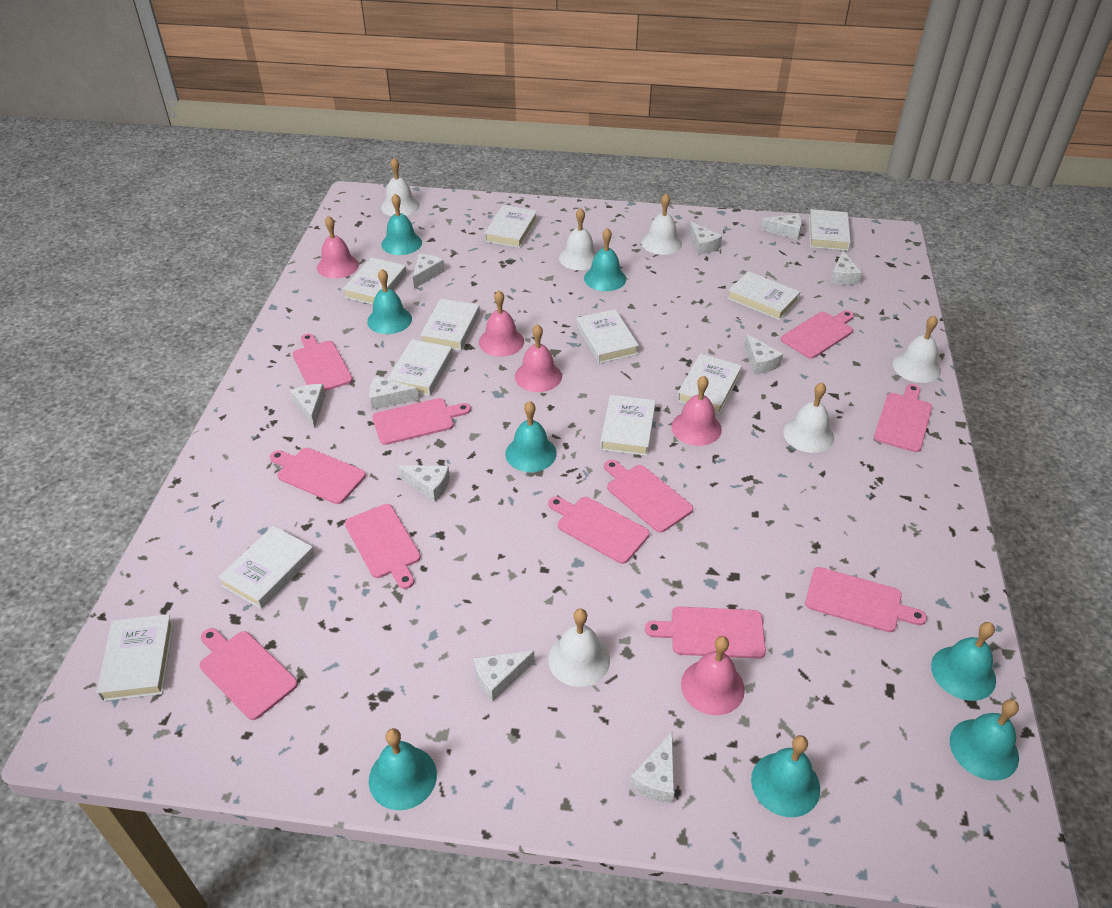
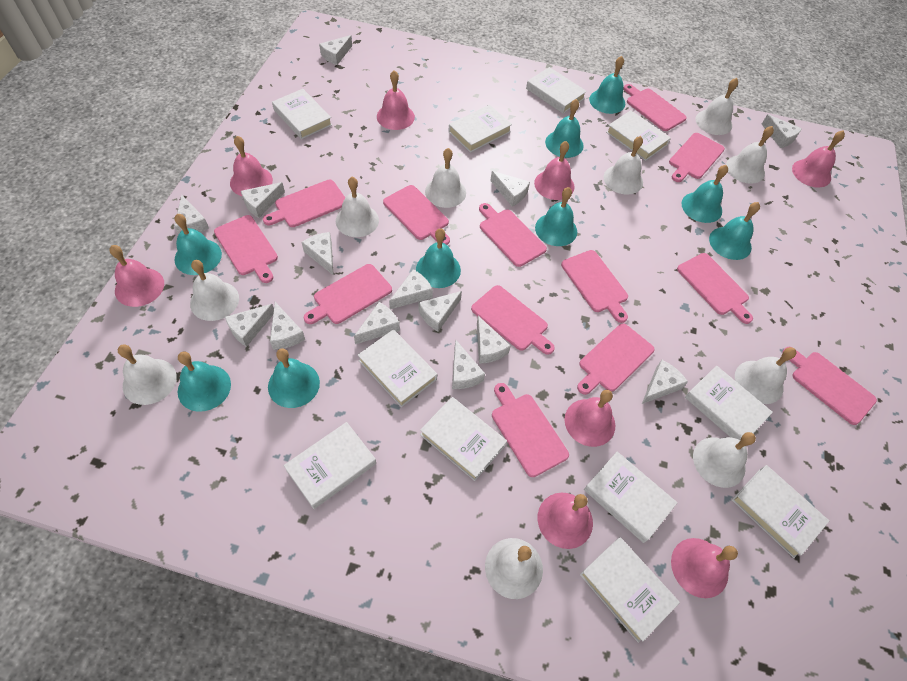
pink bell: [317,216,359,279] [479,290,524,357] [515,324,562,392] [671,376,722,446] [681,636,745,715] = 5 -> [109,245,164,307] [230,136,273,196] [377,70,415,130] [534,141,575,200] [538,493,593,549] [565,390,615,447] [671,538,738,598] [792,130,845,187] = 8
pink cutting board: [199,628,298,720] [270,448,366,504] [293,333,353,391] [345,504,421,589] [372,398,471,445] [548,497,650,564] [604,460,693,533] [645,607,766,659] [781,310,854,359] [805,567,927,632] [874,384,932,452] = 11 -> [214,215,278,283] [263,180,345,227] [304,264,392,324] [383,185,450,245] [471,285,555,355] [479,203,547,267] [492,383,569,477] [561,250,628,323] [577,323,655,395] [623,84,687,131] [669,133,725,182] [677,253,753,324] [783,347,877,425] = 13
turquoise bell: [367,269,412,334] [369,728,437,810] [381,194,422,255] [505,401,557,472] [584,228,626,291] [751,735,820,817] [931,622,996,701] [950,699,1019,781] = 8 -> [174,214,222,275] [178,352,231,412] [268,348,320,408] [416,228,461,288] [535,187,577,246] [545,99,584,158] [589,56,625,114] [682,165,728,223] [709,202,760,260] = 9
white bell: [381,158,420,216] [548,609,610,687] [559,208,597,270] [642,193,682,255] [783,382,834,453] [893,315,941,383] = 6 -> [118,344,177,405] [190,260,239,321] [336,177,379,237] [425,148,466,208] [485,538,543,599] [604,136,643,195] [693,432,756,488] [695,78,738,135] [726,126,774,184] [735,347,796,404] = 10
white cheese: [290,384,326,428] [369,376,418,410] [397,465,450,502] [413,254,444,289] [474,651,535,702] [629,732,674,803] [689,222,722,255] [744,334,783,374] [761,214,802,240] [830,250,862,285] = 10 -> [174,195,209,235] [225,304,274,347] [241,182,285,218] [270,302,305,350] [302,232,334,276] [319,35,352,65] [354,302,400,344] [389,269,433,309] [419,291,462,332] [452,340,485,389] [477,316,511,364] [490,171,530,206] [642,360,688,404] [762,114,802,148] = 14

